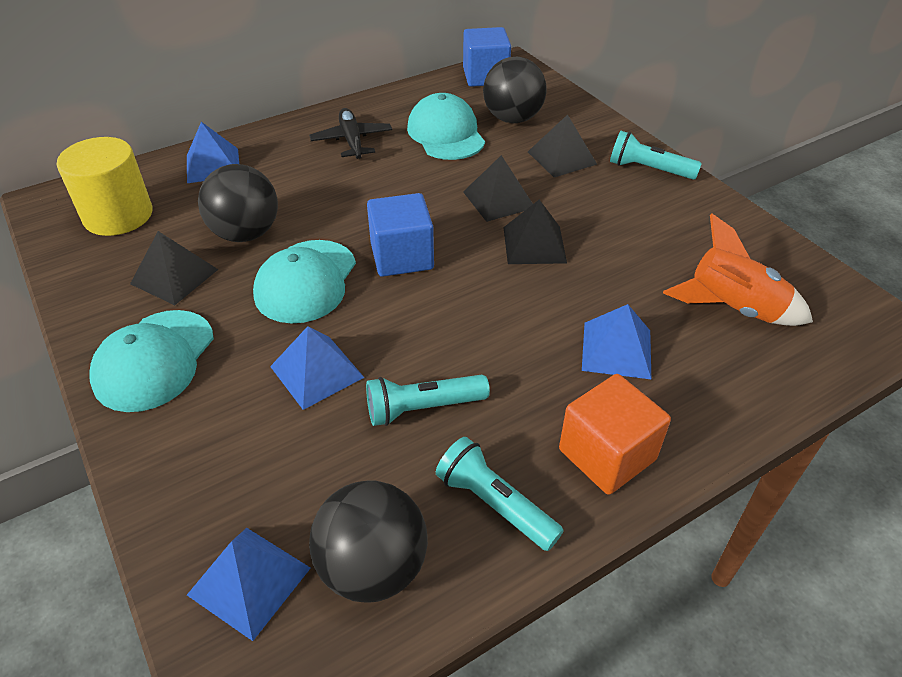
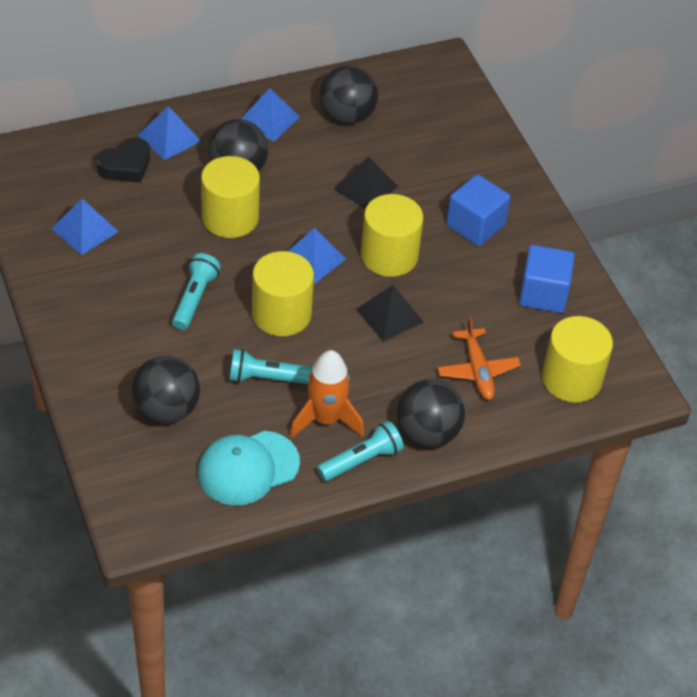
black ball: [198,164,278,242] [309,480,428,603] [483,57,547,123] = 3 -> [131,356,200,424] [208,119,268,171] [319,65,378,125] [396,379,465,448] = 4
black heart: none = 0 -> [96,138,150,183] = 1
black plane: [309,108,392,159] = 1 -> none = 0
black pyramid: [130,231,218,305] [463,155,533,222] [503,200,567,264] [528,114,597,177] = 4 -> [333,156,398,209] [356,285,423,341] = 2
orange cube: [559,374,671,495] = 1 -> none = 0
orange plane: none = 0 -> [437,316,521,400] = 1
turquoise cap: [90,310,214,412] [253,240,356,323] [407,93,485,160] = 3 -> [197,431,300,505] = 1
yellow cylinder: [57,137,153,236] = 1 -> [201,156,260,238] [252,251,314,336] [361,194,423,277] [542,316,613,403] = 4

